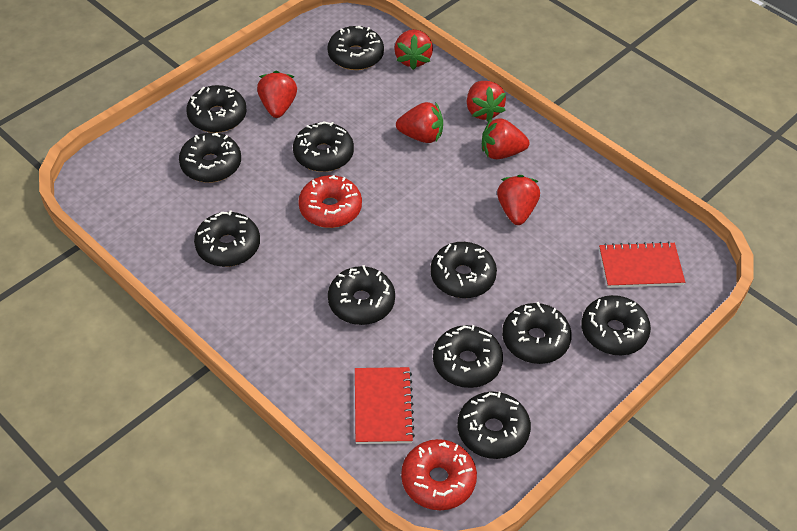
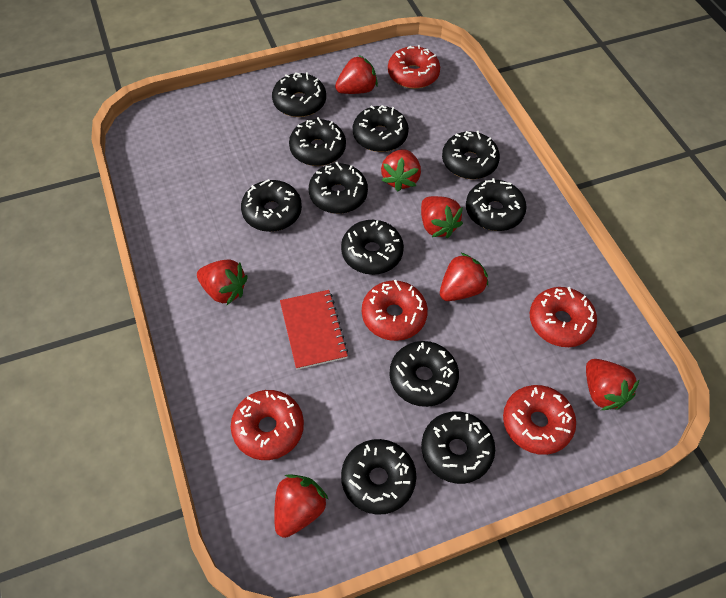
red donut: [298,175,362,228] [401,439,477,510] = 2 -> [231,390,304,460] [362,280,428,341] [388,45,440,89] [503,385,576,455] [530,287,597,347] = 5
red notebook: [355,367,415,444] [599,241,685,288] = 2 -> [280,290,348,370] = 1
red strawberry: [257,71,297,118] [394,29,433,70] [396,102,443,143] [467,81,506,122] [482,118,529,159] [497,175,540,225] = 6 -> [197,260,248,305] [274,474,329,538] [335,55,378,94] [381,149,421,191] [421,196,463,238] [440,252,488,301] [586,359,640,410] = 7

